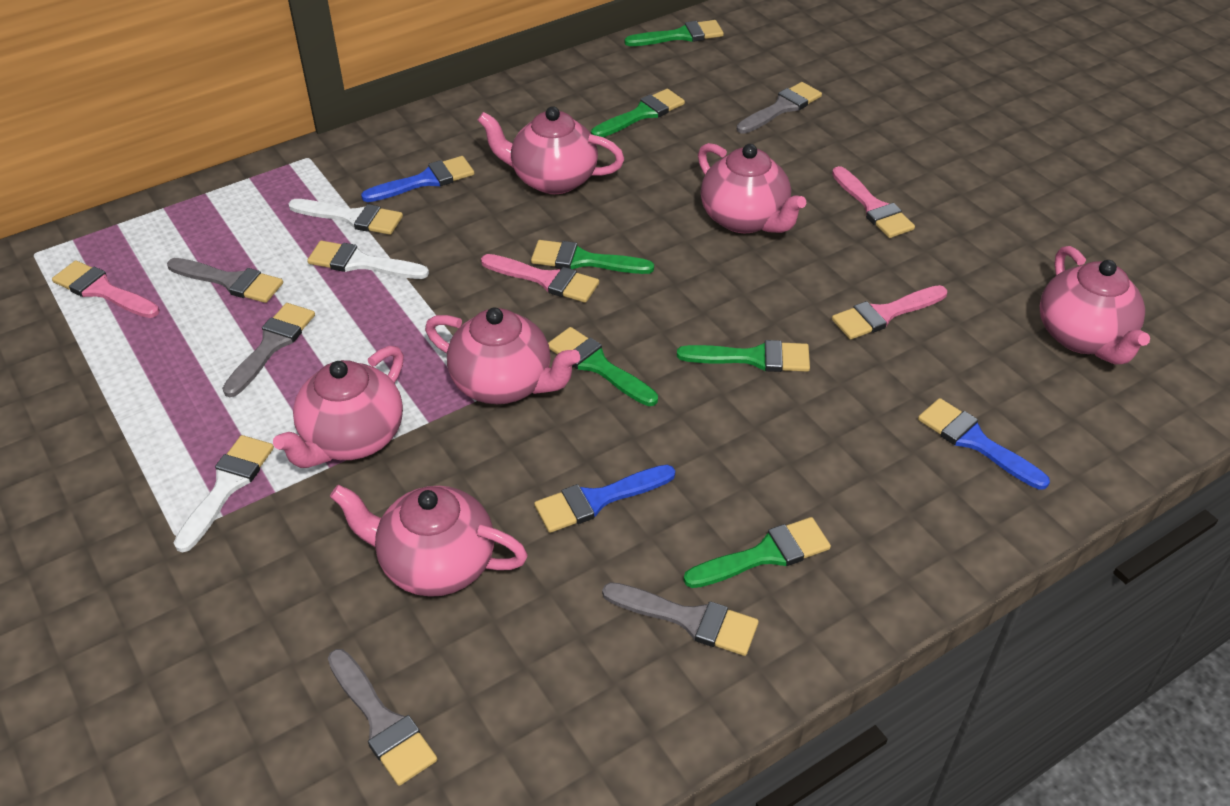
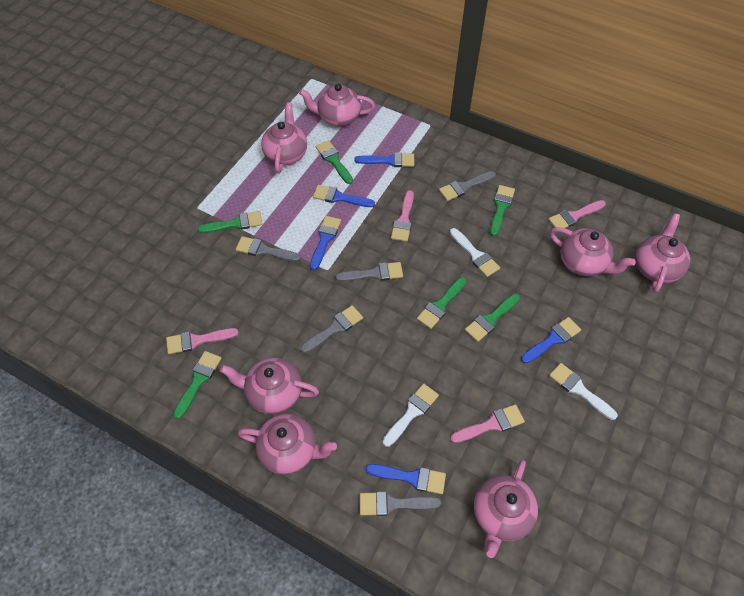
blue brush: [361,156,474,202] [534,465,675,533] [918,398,1050,490] = 3 -> [310,216,341,270] [313,185,375,207] [354,152,414,167] [366,464,446,494] [521,317,581,363] = 5
pink teapot: [273,346,404,468] [330,485,528,597] [425,308,580,404] [477,106,625,194] [698,143,806,233] [1040,246,1150,364] = 6 -> [220,358,319,414] [238,414,337,475] [261,102,307,173] [299,84,375,127] [474,460,538,558] [550,227,636,277] [635,213,690,293] = 7

